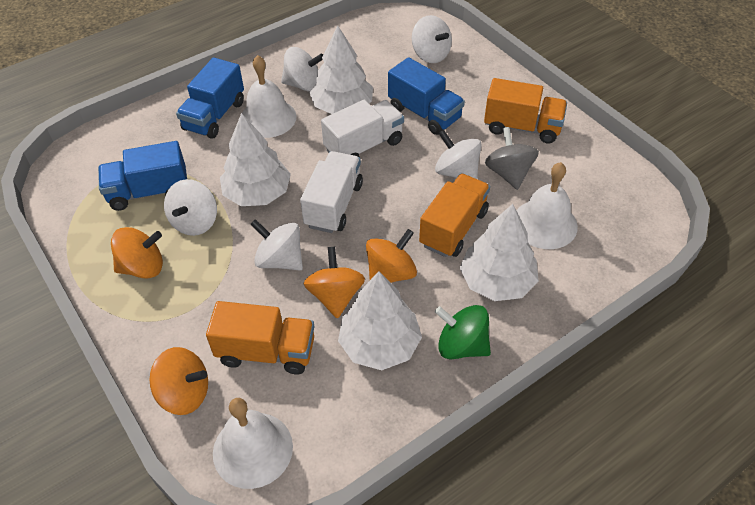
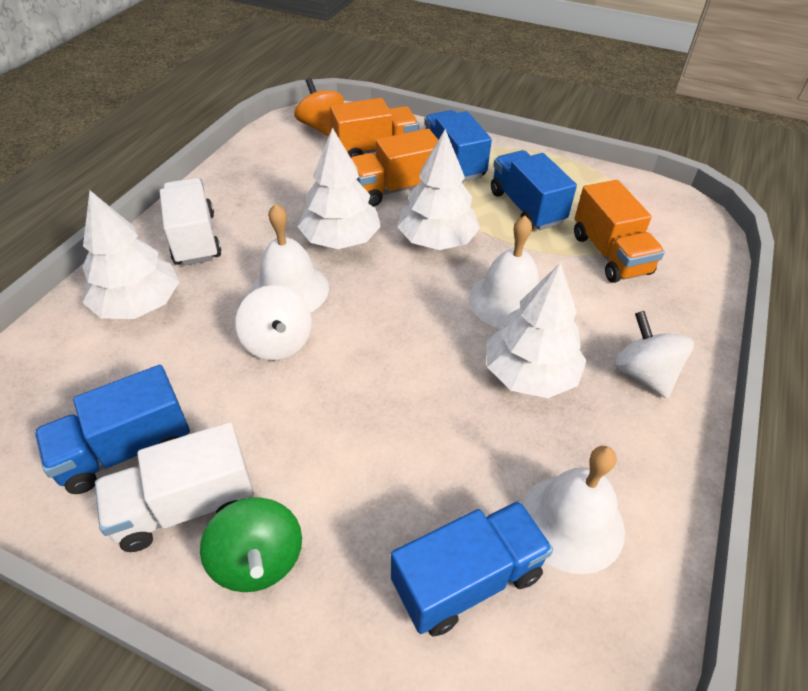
blue truck: [98,141,187,211] [176,57,244,139] [388,57,465,135] = 3 -> [34,365,190,494] [391,501,553,636] [424,110,492,182] [491,150,577,230] = 4
grey spinning top: [485,127,539,190] = 1 -> none = 0
orange spinning top: [111,227,163,279] [149,347,208,415] [303,247,365,319] [366,229,417,283] = 4 -> [294,78,344,137] = 1
white spinning top: [164,179,217,236] [251,219,303,270] [281,47,323,92] [412,15,452,63] [435,130,482,179] = 5 -> [235,285,312,360] [614,311,694,399] = 2

